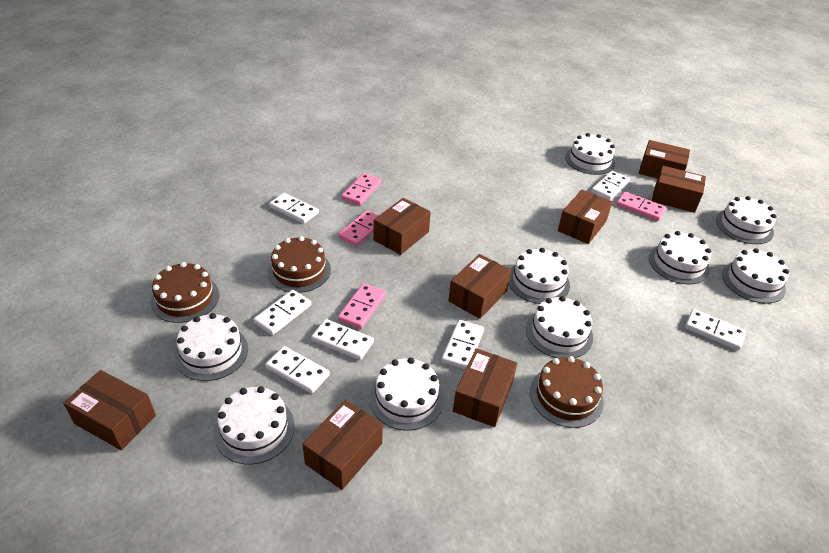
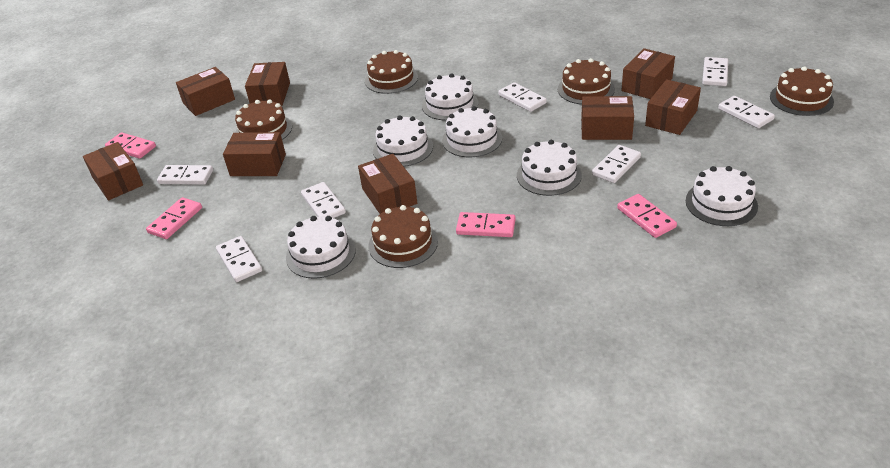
brown cake: [151,262,219,323] [268,236,331,293] [530,356,604,428] = 3 -> [235,99,292,140] [365,50,418,94] [368,205,438,268] [558,58,615,105] [770,66,834,116] = 5
white cake: [175,313,248,381] [214,386,295,465] [369,357,444,430] [509,248,570,304] [526,296,593,358] [565,133,615,175] [649,231,711,284] [716,196,777,244] [722,248,789,304] = 9 -> [286,216,356,279] [373,115,433,167] [422,73,478,121] [442,106,502,157] [517,140,582,196] [686,166,758,226] = 6

